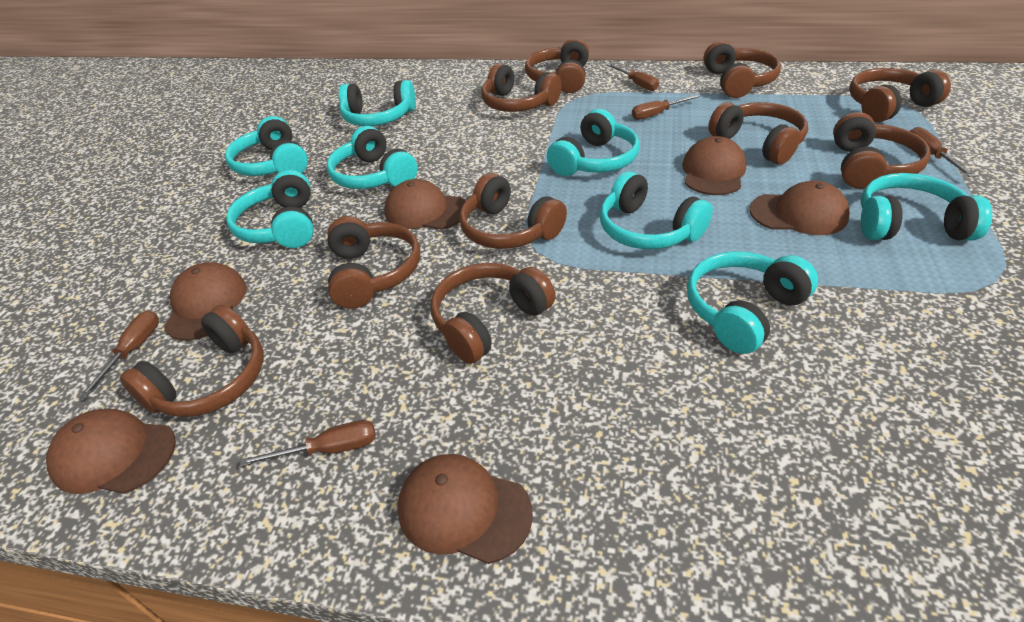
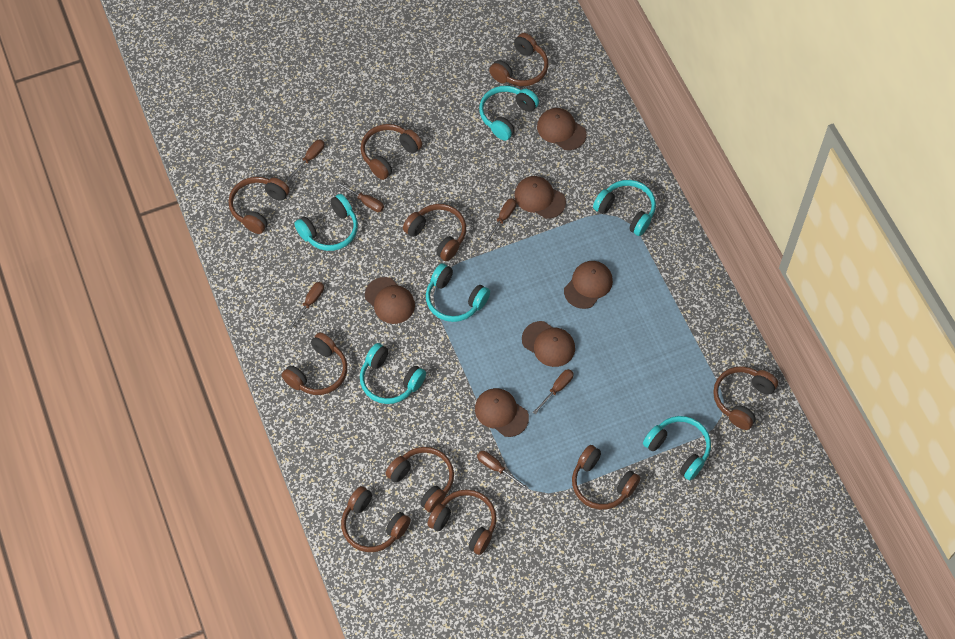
brown screwdriver: [79,310,159,398] [240,420,376,466] [607,64,659,91] [632,94,700,120] [910,127,975,177] = 5 -> [287,140,324,181] [288,282,324,329] [336,181,384,212] [477,451,528,490] [484,198,516,243] [533,369,574,414] = 6
turquoise headphones: [225,116,308,176] [226,170,314,248] [327,126,418,189] [339,80,416,126] [547,109,640,176] [600,171,713,249] [687,251,818,354] [861,173,992,240] = 8 -> [294,194,358,251] [360,343,426,404] [426,263,490,322] [479,86,539,141] [593,180,656,236] [643,416,711,480] = 6

